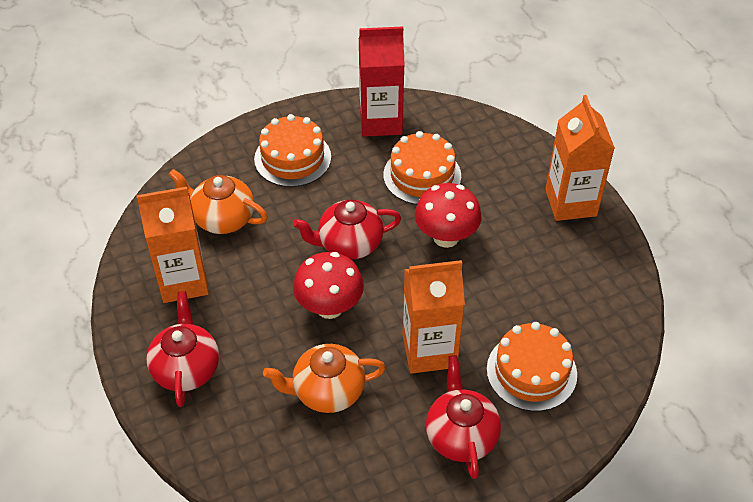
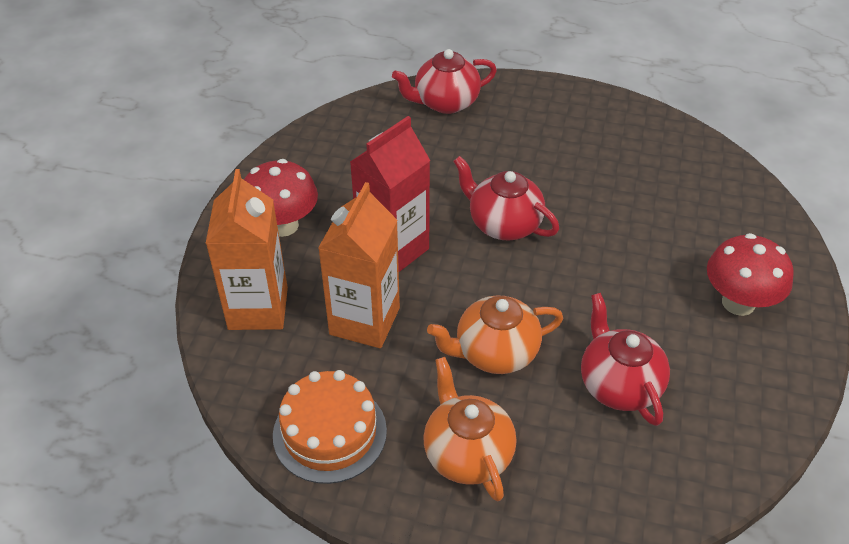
orange cake: [254,114,331,187] [383,131,461,205] [487,322,577,411] = 3 -> [273,370,387,484] = 1
orange carton: [137,187,209,303] [402,260,465,374] [545,95,615,221] = 3 -> [205,169,288,330] [318,182,400,348] = 2

